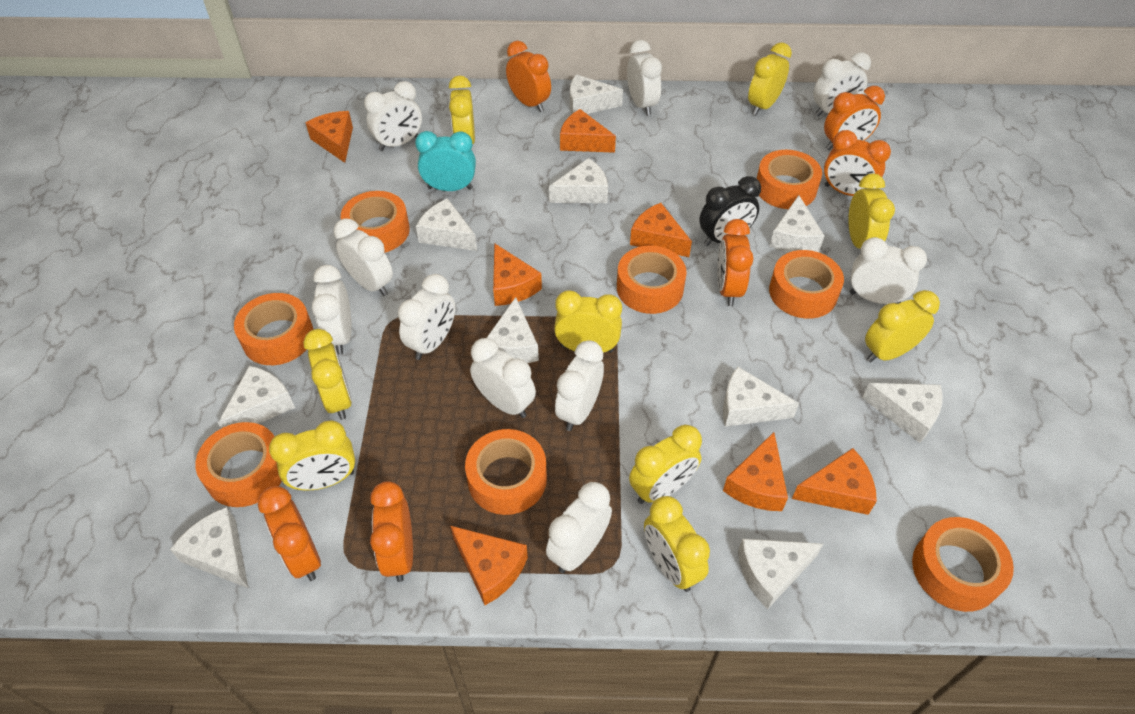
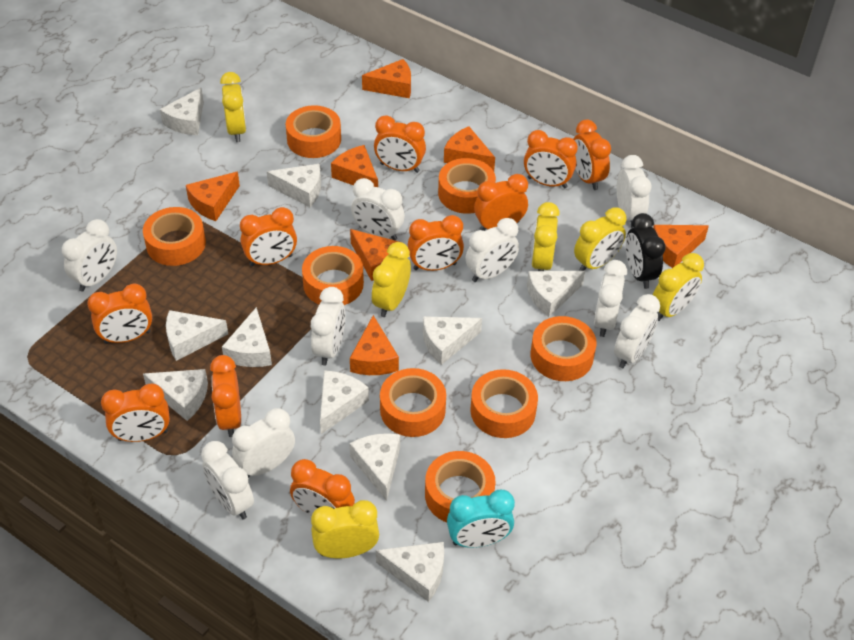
orange clock: [258,486,321,581] [370,481,413,582] [506,41,551,112] [717,219,753,306] [824,86,885,151] [824,130,891,196] = 6 -> [87,284,152,344] [101,384,170,442] [210,355,241,437] [240,207,297,266] [290,459,355,516] [374,115,426,173] [408,215,464,271] [474,174,528,231] [524,130,578,188] [573,119,611,190] = 10
white clock: [312,265,352,354] [334,219,393,296] [364,81,422,151] [398,274,455,360] [470,338,536,418] [546,482,612,573] [555,340,604,431] [627,40,662,116] [813,52,871,116] [850,237,927,304] = 10 -> [62,219,117,292] [201,441,254,519] [232,408,295,478] [311,287,345,366] [351,178,405,240] [465,218,519,282] [594,260,627,337] [614,294,660,368] [617,155,651,228] = 9
yellow clock: [269,420,355,491] [303,329,352,420] [449,76,475,144] [554,290,622,353] [629,425,702,504] [644,496,710,592] [748,43,792,115] [848,174,895,249] [865,290,940,363] = 9 -> [220,72,246,142] [311,500,379,558] [372,242,411,317] [531,202,560,271] [574,207,627,271] [653,253,704,321] = 6

